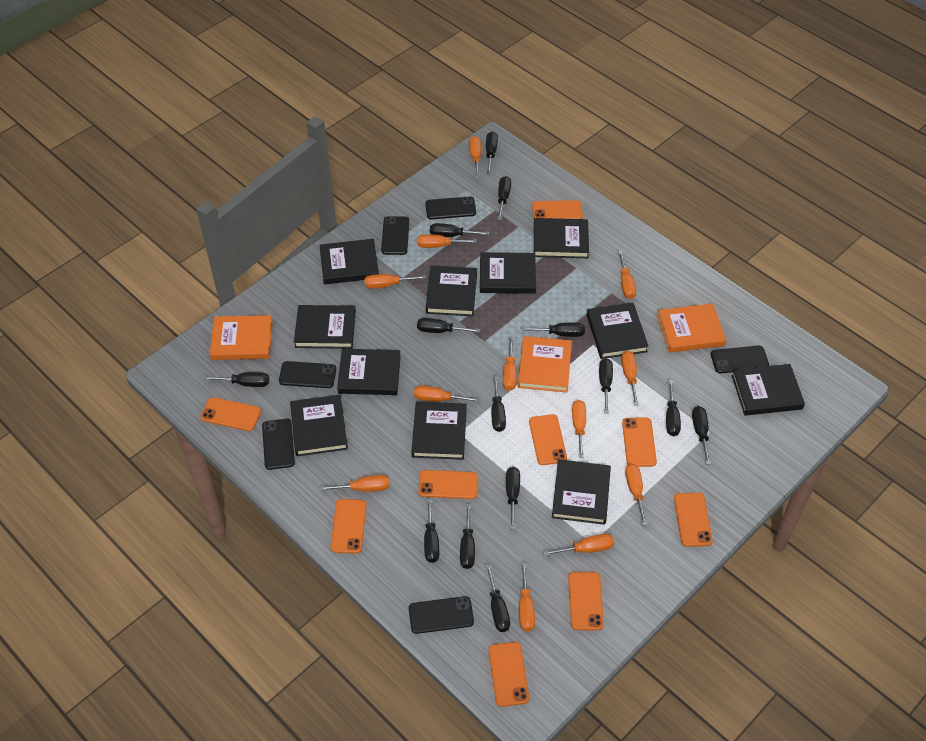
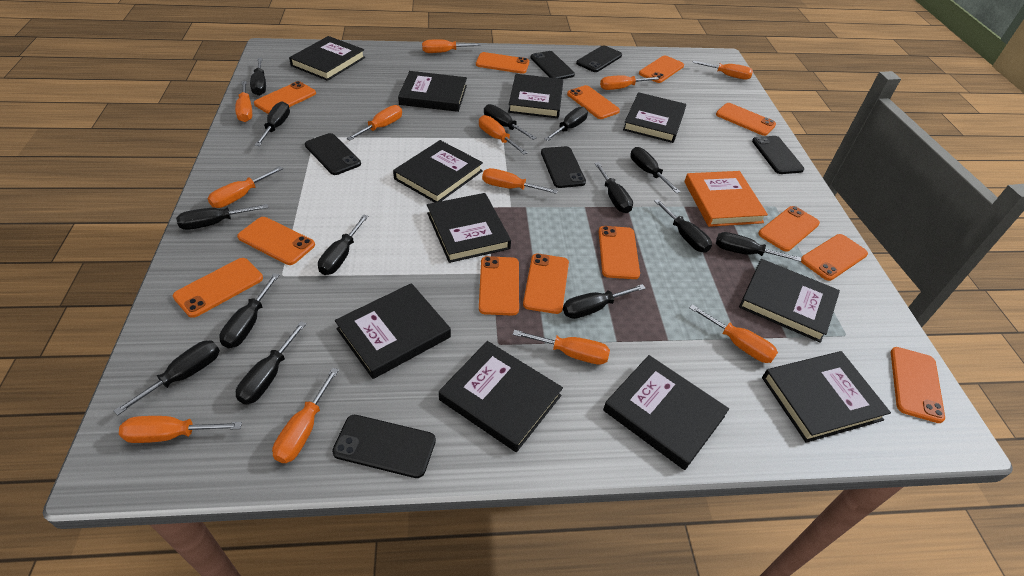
orange book: [210,315,273,360] [518,336,572,393] [657,303,726,353] = 3 -> [684,171,768,227] = 1
orange phone: [200,397,261,431] [331,499,367,554] [418,470,478,499] [488,642,529,707] [529,414,567,465] [532,200,583,219] [568,572,604,630] [622,417,657,467] [674,493,713,547] = 9 -> [173,258,263,318] [237,217,315,265] [254,81,316,114] [476,52,529,74] [479,256,519,316] [523,254,569,314] [567,85,620,119] [599,226,640,279] [639,55,684,83] [716,103,776,136] [758,206,820,251] [801,234,868,281] [891,347,945,423] = 13

